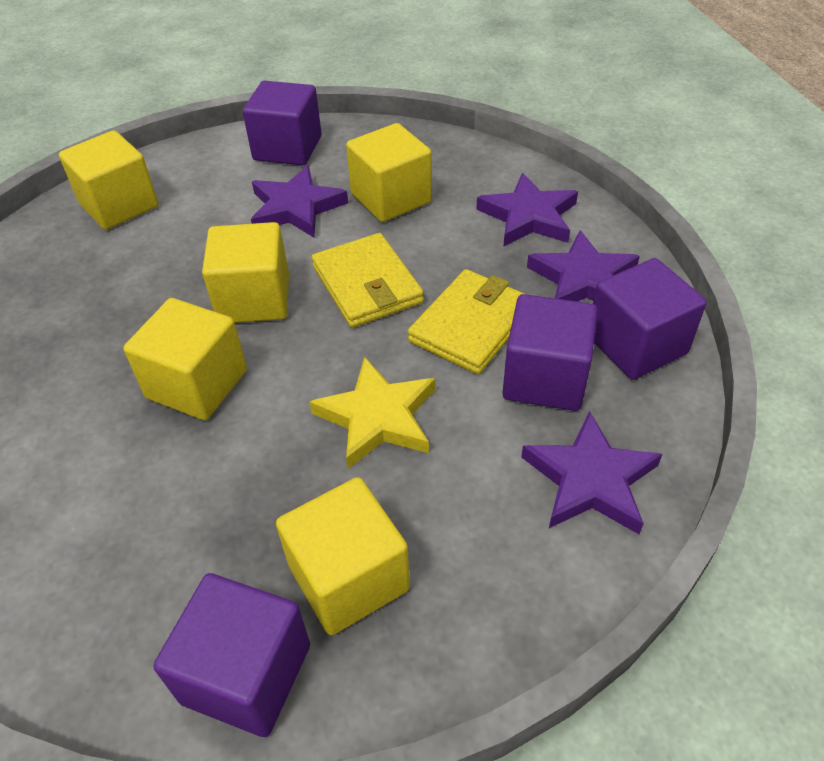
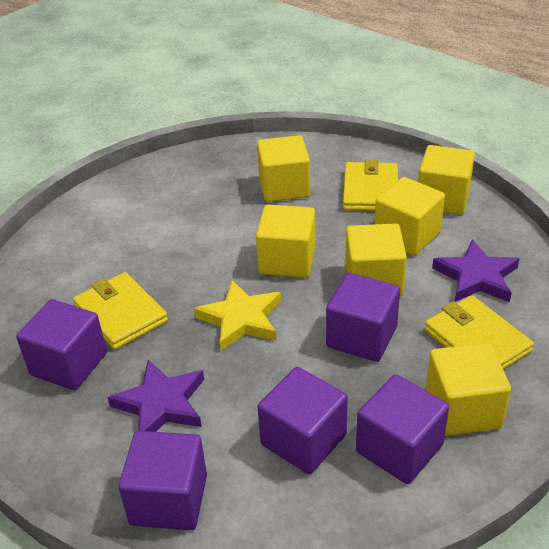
purple cube: [153,573,310,737] [243,81,322,166] [502,294,598,411] [593,258,707,380] = 4 -> [16,299,107,390] [119,431,207,530] [257,367,348,474] [326,273,400,362] [356,374,449,484] = 5
purple star: [251,166,348,238] [476,173,578,247] [521,411,662,534] [527,230,640,302] = 4 -> [107,360,204,432] [432,239,519,302] = 2
yellow cube: [59,130,158,230] [123,298,247,420] [202,222,289,323] [276,477,410,635] [346,123,432,222] = 5 -> [256,204,315,278] [257,135,310,202] [345,223,407,296] [375,177,445,256] [418,145,475,215] [426,342,511,436] = 6
yellow wallet: [312,233,424,328] [408,269,524,374] = 2 -> [73,272,168,350] [343,159,398,211] [424,296,534,369] = 3

